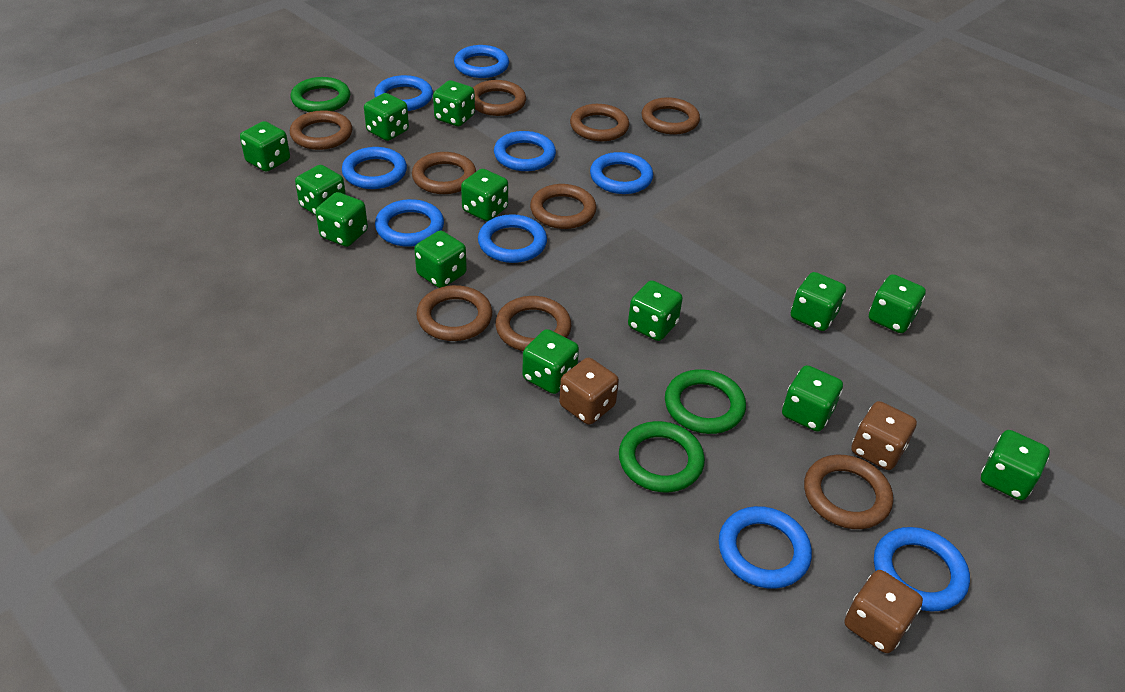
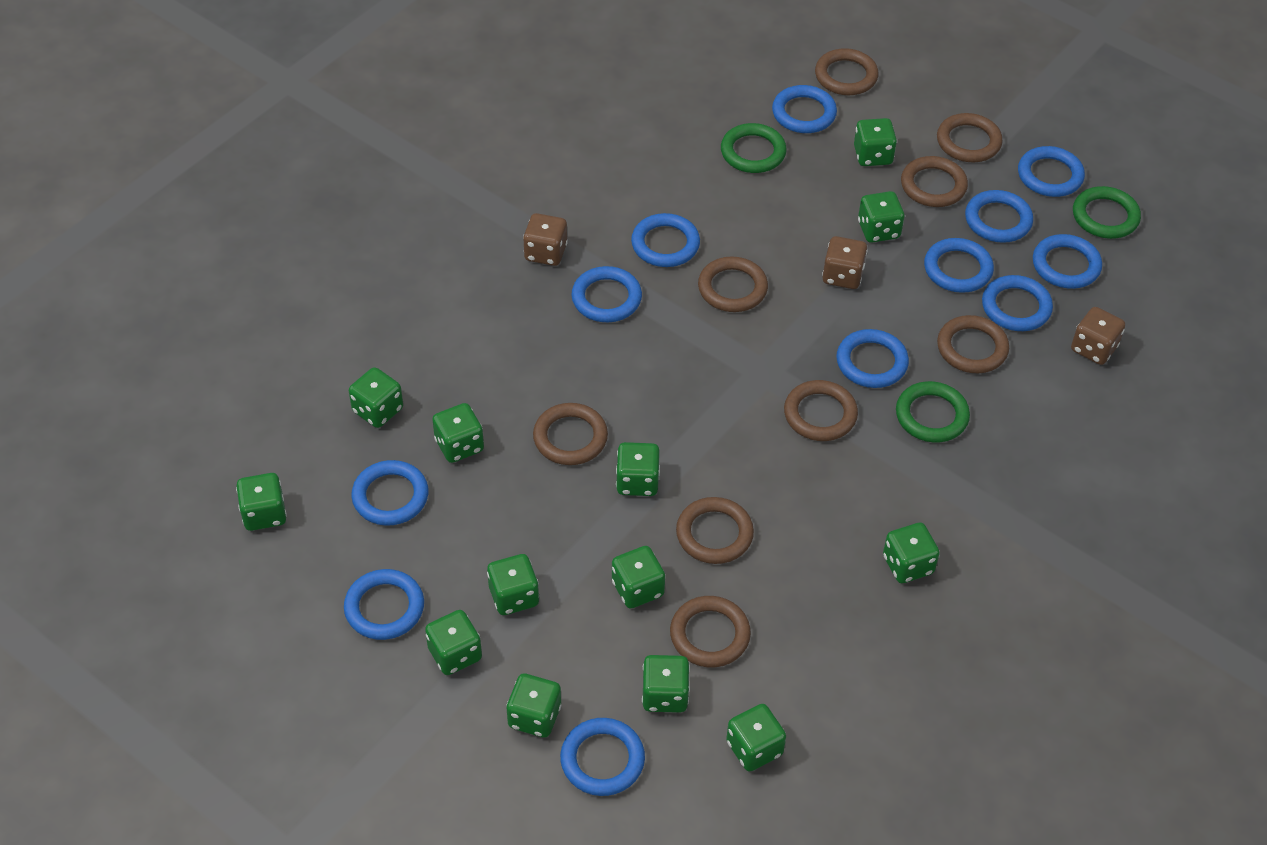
blue ring: [342,147,407,189] [374,75,433,111] [375,199,444,247] [454,45,509,78] [478,214,547,263] [494,131,556,171] [590,152,653,194] [719,506,812,589] [874,527,970,612] = 9 -> [344,569,424,640] [351,460,428,526] [560,718,645,796] [571,266,642,322] [631,213,700,267] [772,85,837,133] [836,329,909,388] [924,238,994,293] [965,190,1033,243] [982,275,1053,331] [1018,146,1085,197] [1033,234,1102,289] = 12

